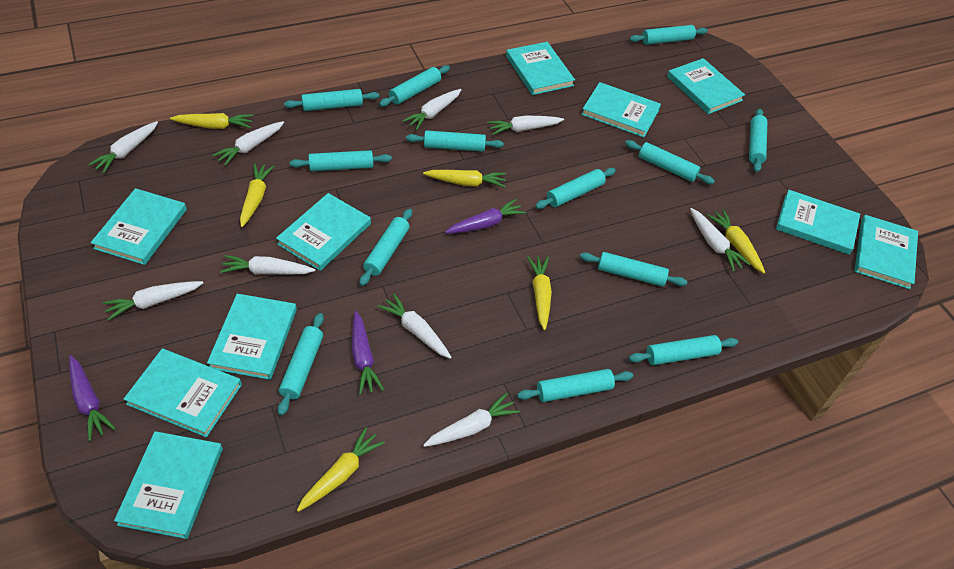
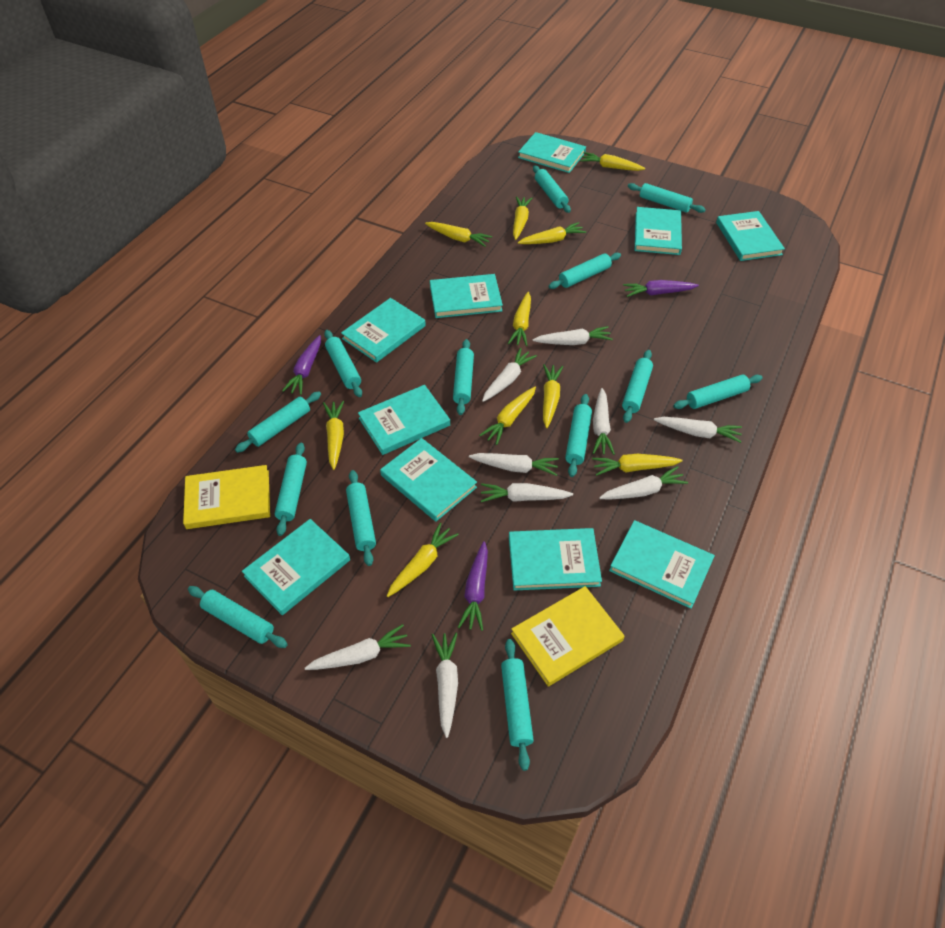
yellow book: none = 0 -> [183,465,270,529] [511,586,625,686] = 2
yellow carrot: [170,113,253,129] [240,163,274,227] [297,427,385,512] [423,170,506,188] [527,256,552,330] [707,209,765,273] = 6 -> [323,401,344,470] [387,523,459,597] [425,222,492,247] [479,387,536,445] [508,292,531,346] [513,196,532,240] [518,222,586,244] [543,364,563,428] [580,152,645,171] [592,454,683,476] = 10

